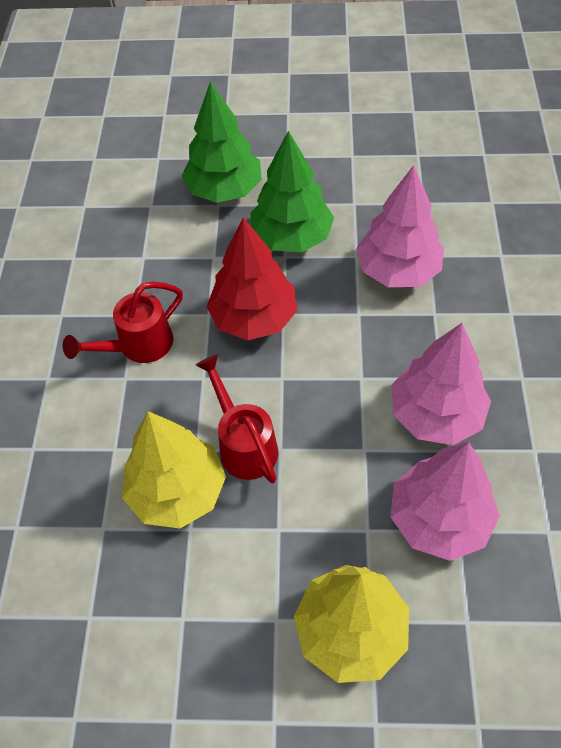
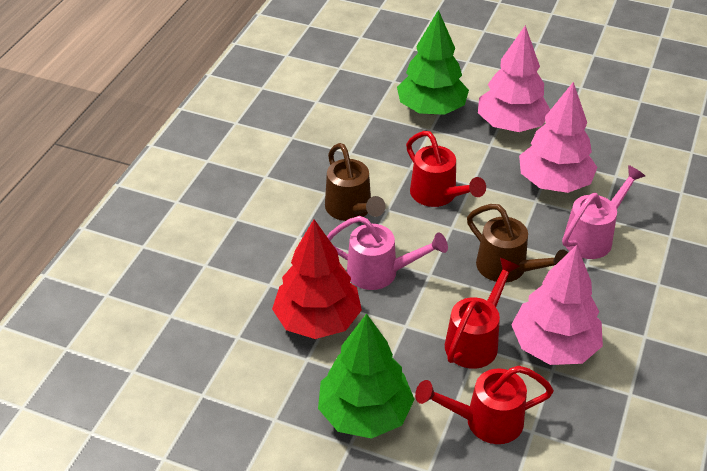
brown watering can: none = 0 -> [325,143,386,221] [467,204,568,282] = 2
pink watering can: none = 0 -> [327,216,448,290] [562,165,645,259] = 2
red watering can: [63,282,183,363] [196,355,278,483] = 2 -> [406,131,486,207] [415,366,554,444] [445,258,520,369] = 3
yellow tree: [122,411,226,528] [294,565,409,683] = 2 -> none = 0

